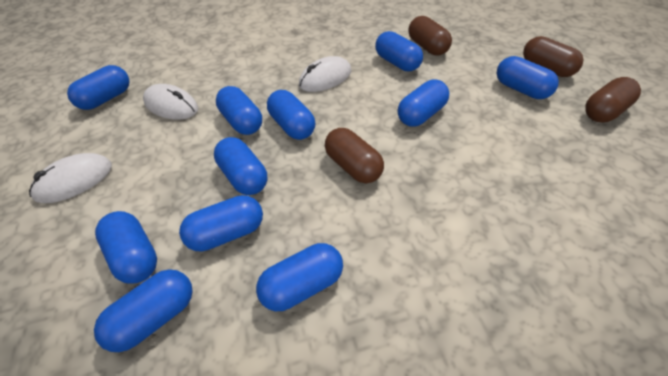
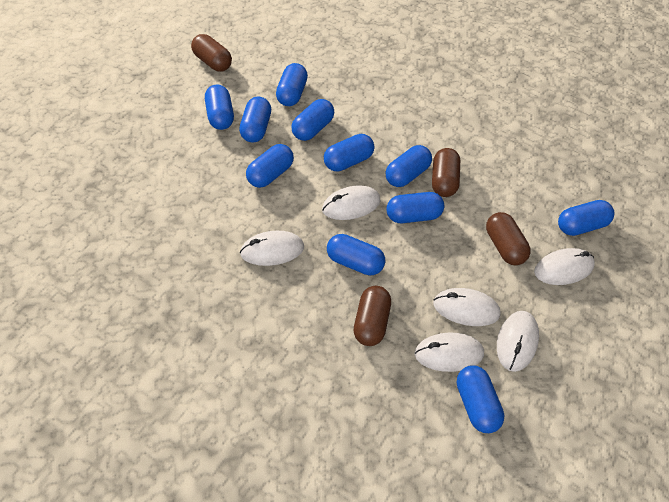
white mouse: [29,153,112,203] [143,84,198,120] [299,56,351,92] = 3 -> [240,231,304,266] [322,185,381,220] [415,333,484,372] [433,288,501,326] [497,311,539,372] [534,248,595,285] = 6

